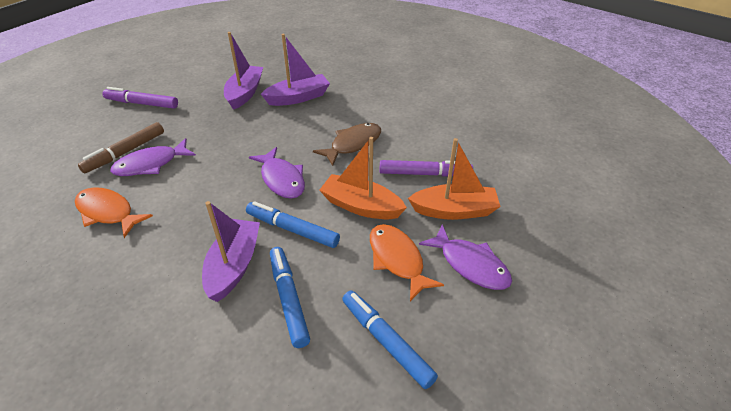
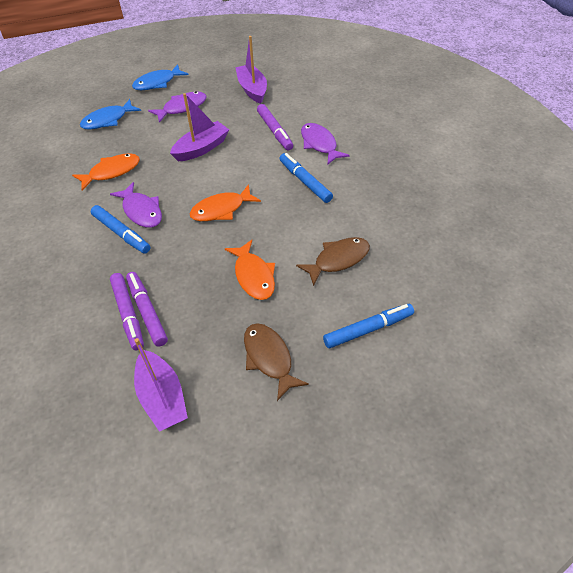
blue fish: none = 0 -> [80,99,141,130] [132,64,188,90] = 2
brown fish: [313,123,381,166] = 1 -> [244,323,309,401] [296,237,370,286] = 2
brown marker: [78,122,164,173] = 1 -> none = 0
orange boat: [319,137,407,219] [408,138,501,220] = 2 -> none = 0
orange fish: [75,187,153,238] [370,224,444,301] = 2 -> [72,153,140,190] [190,184,261,221] [225,240,275,300] = 3
purple marker: [103,87,178,109] [379,160,473,177] = 2 -> [110,273,144,350] [126,272,168,347] [257,104,293,150] = 3

